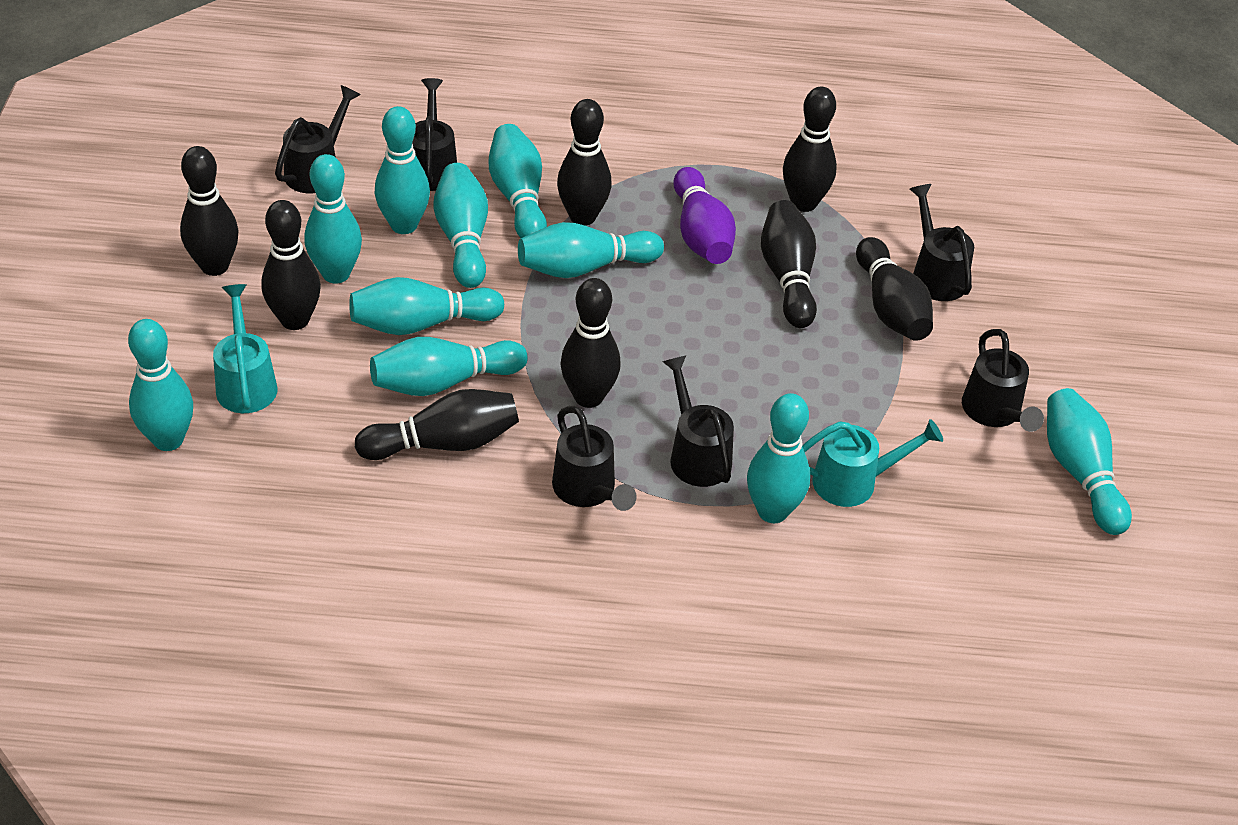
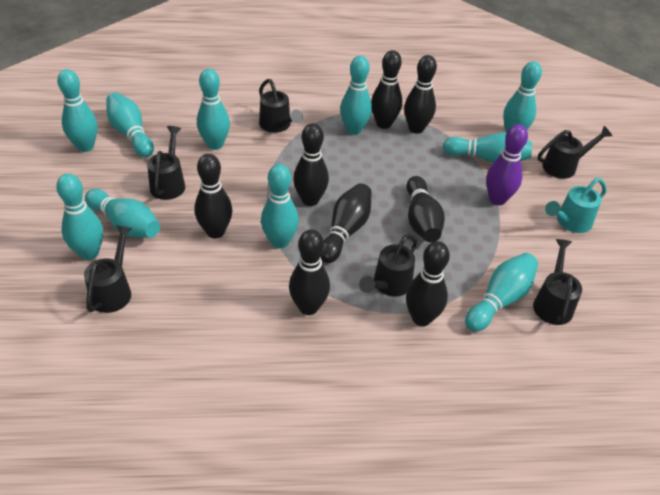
turquoise watering can: [213,284,278,413] [802,419,943,507] = 2 -> [545,178,606,233] = 1

